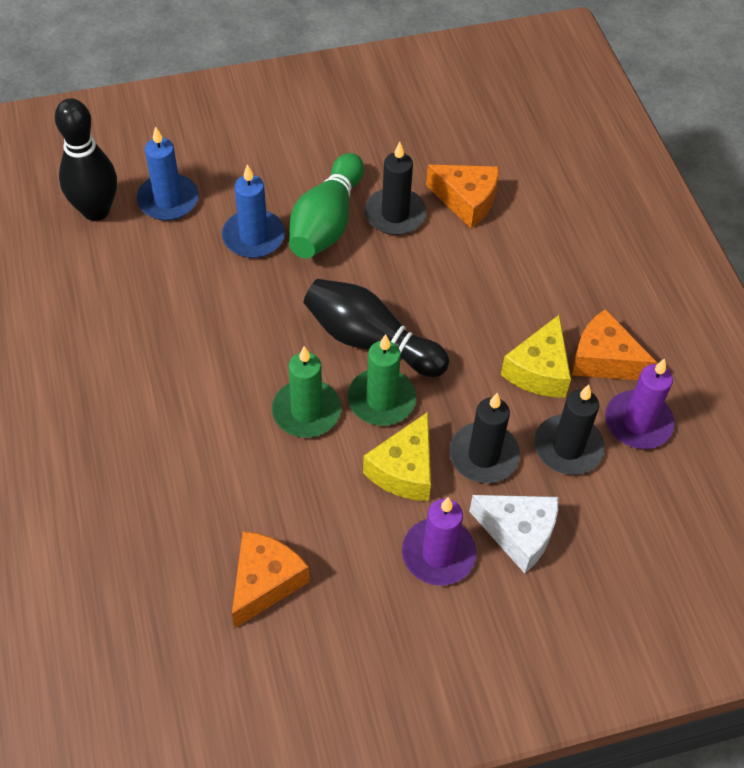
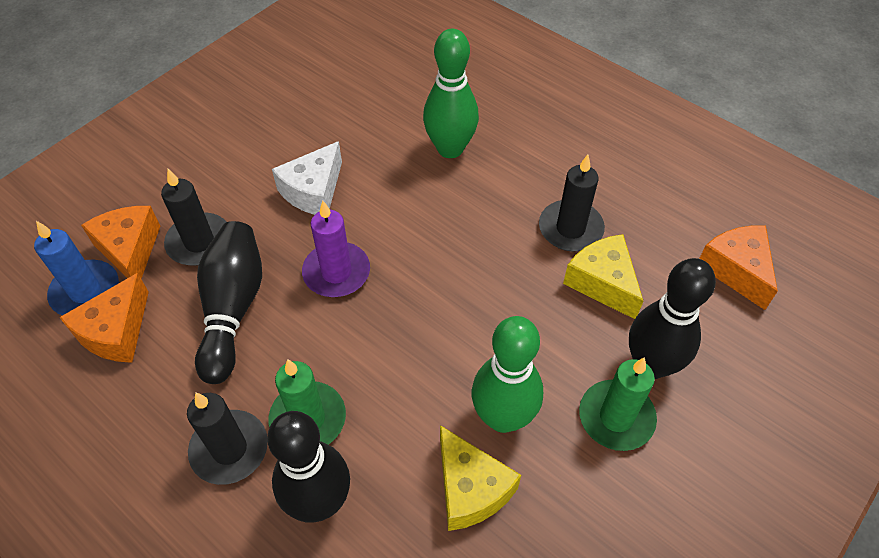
black bowling pin: [55,98,117,221] [304,279,449,377] = 2 -> [195,221,262,384] [267,411,350,523] [629,258,716,379] = 3
blue candle: [137,126,199,221] [222,164,285,258] = 2 -> [34,221,119,315] = 1
green bowling pin: [289,153,364,259] = 1 -> [423,29,479,158] [472,316,543,433] = 2
purple candle: [402,497,476,586] [605,358,675,449] = 2 -> [302,201,370,297] = 1

